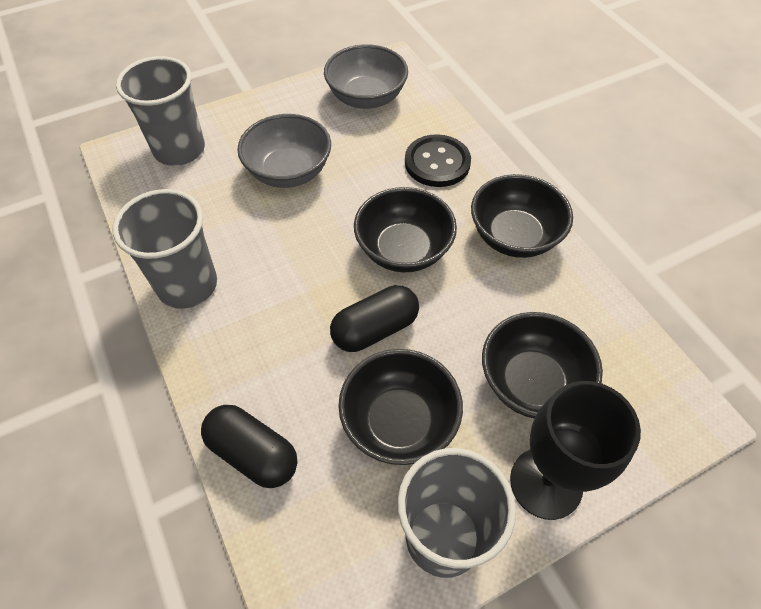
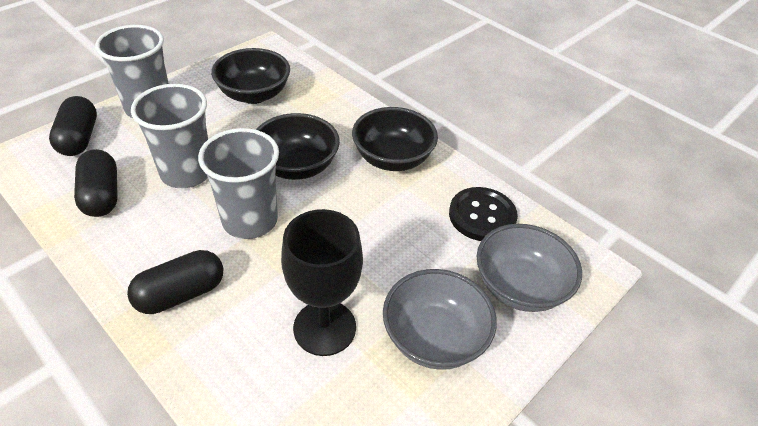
black bowl: [338,349,463,465] [354,187,457,273] [471,174,573,258] [482,312,603,419] = 4 -> [211,48,290,104] [256,113,340,180] [352,107,438,171] = 3
black capsule: [201,405,297,488] [330,285,419,352] = 2 -> [49,96,97,156] [74,149,118,217] [127,250,223,314] = 3

